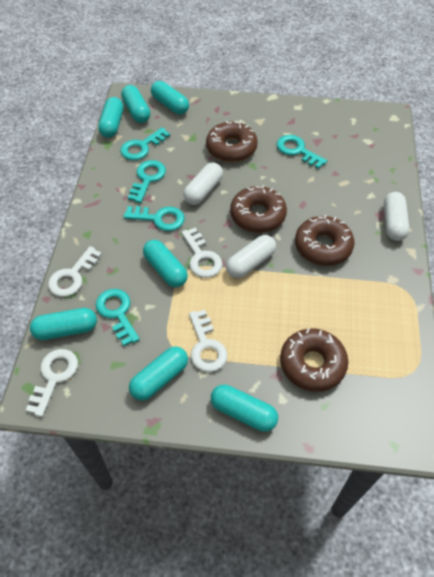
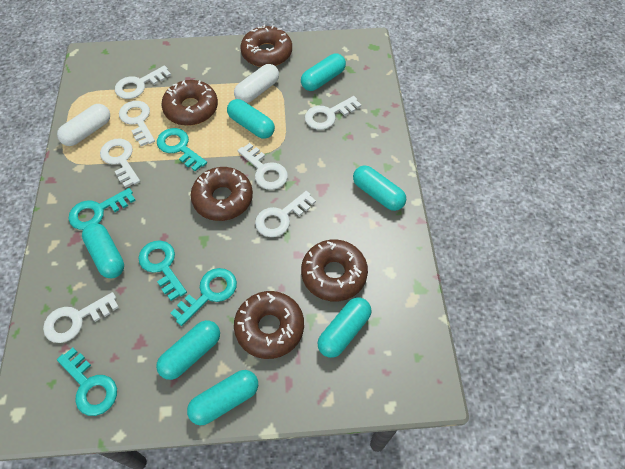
brown donut: [206,121,258,162] [230,185,287,233] [280,328,348,392] [295,215,355,266] = 4 -> [161,80,218,126] [191,167,253,221] [234,291,304,359] [240,25,292,67] [301,240,368,301] = 5
white capsule: [183,163,223,205] [226,235,276,278] [384,192,410,241] = 3 -> [57,104,110,146] [234,64,279,103] = 2
white key: [26,349,78,417] [48,246,102,297] [181,228,223,278] [189,310,227,372] = 4 -> [43,292,119,343] [100,139,140,188] [115,65,171,99] [119,101,155,146] [238,143,288,190] [255,191,316,237] [305,96,361,130] = 7

